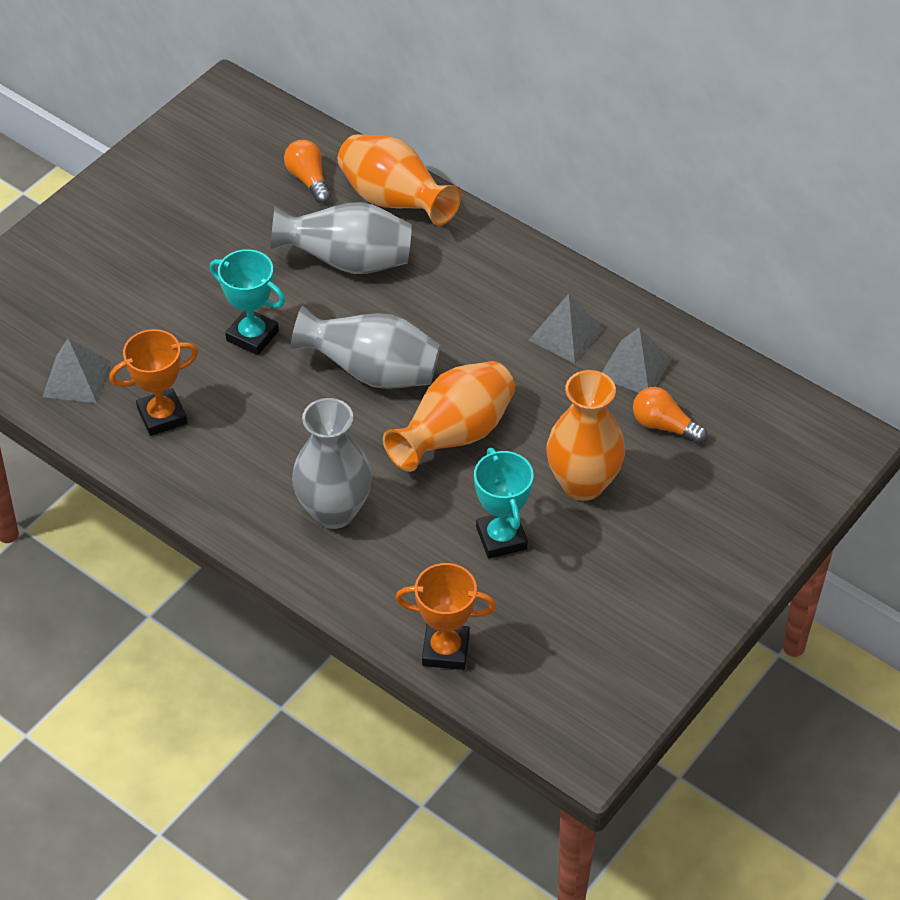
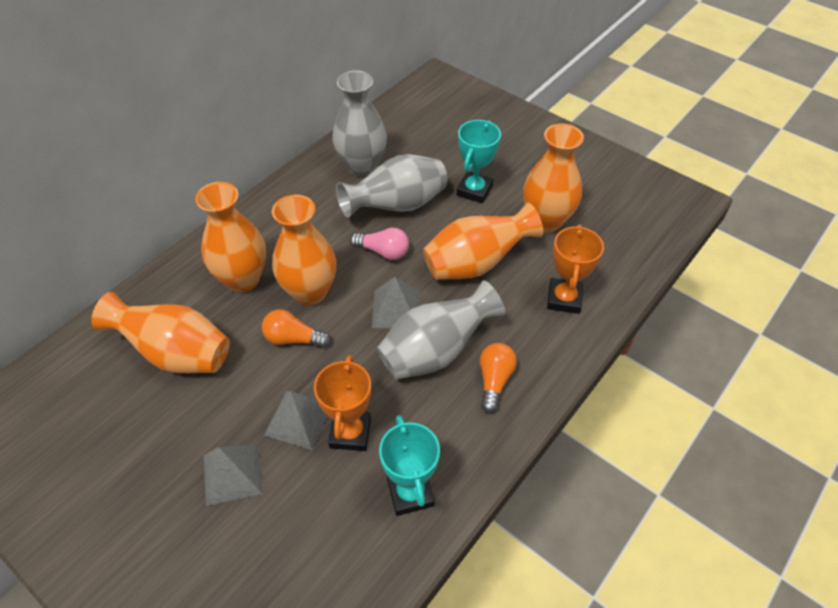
orange vase: [338,134,461,226] [383,361,515,472] [546,370,625,501] = 3 -> [91,292,230,373] [195,182,266,292] [272,195,336,306] [423,203,543,280] [523,123,584,232] = 5
pink light bulb: none = 0 -> [350,228,409,260] = 1

